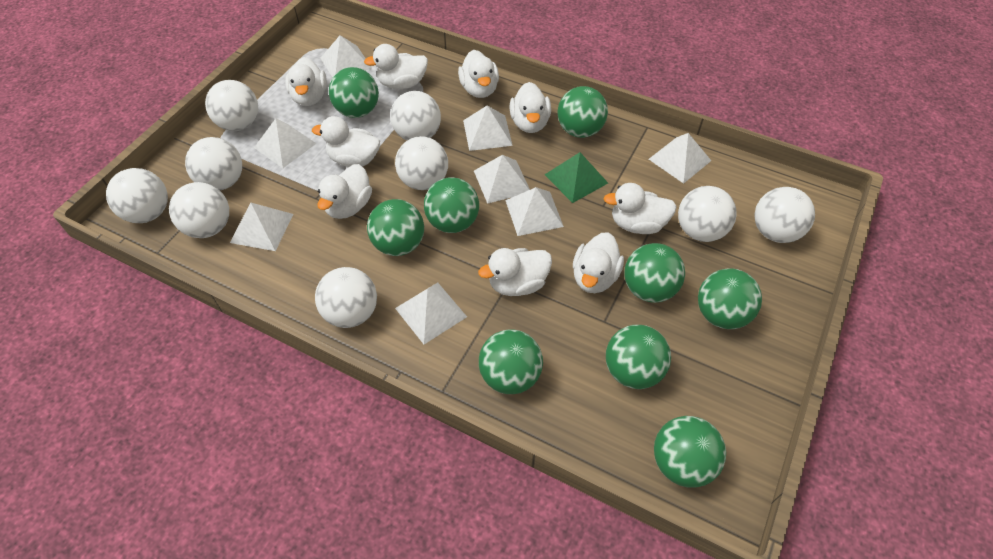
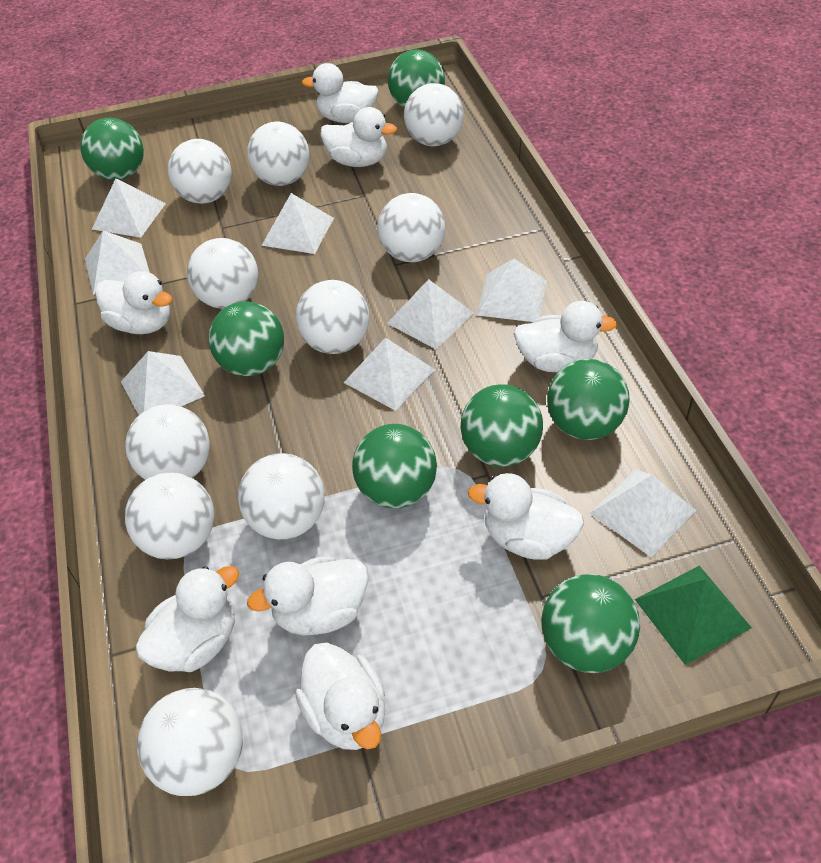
green ball: [329,67,379,118] [367,199,424,256] [424,177,479,233] [479,329,543,394] [557,86,608,138] [606,325,671,389] [624,243,685,303] [654,416,726,488] [698,268,762,329] = 9 -> [80,118,144,181] [209,301,284,376] [352,424,437,508] [388,49,445,108] [460,384,543,467] [541,574,640,673] [547,359,629,440] = 7
white ball: [106,168,168,223] [169,182,229,238] [185,137,242,190] [205,80,258,131] [315,267,377,328] [390,91,441,140] [395,136,448,190] [678,186,736,242] [754,187,815,243] = 9 -> [125,404,210,480] [125,472,214,559] [137,688,243,796] [168,139,232,204] [187,238,258,309] [238,453,325,540] [247,122,309,186] [296,280,369,354] [378,193,445,262] [404,83,464,146] = 10
white duck: [285,57,327,106] [312,116,380,167] [317,164,372,219] [364,44,428,89] [458,50,499,98] [478,248,552,296] [510,82,551,133] [573,232,624,293] [603,183,677,234] = 9 -> [95,271,172,334] [136,566,239,672] [247,556,369,635] [295,642,385,750] [302,63,379,123] [320,107,397,167] [468,473,584,560] [513,301,617,372] = 8

